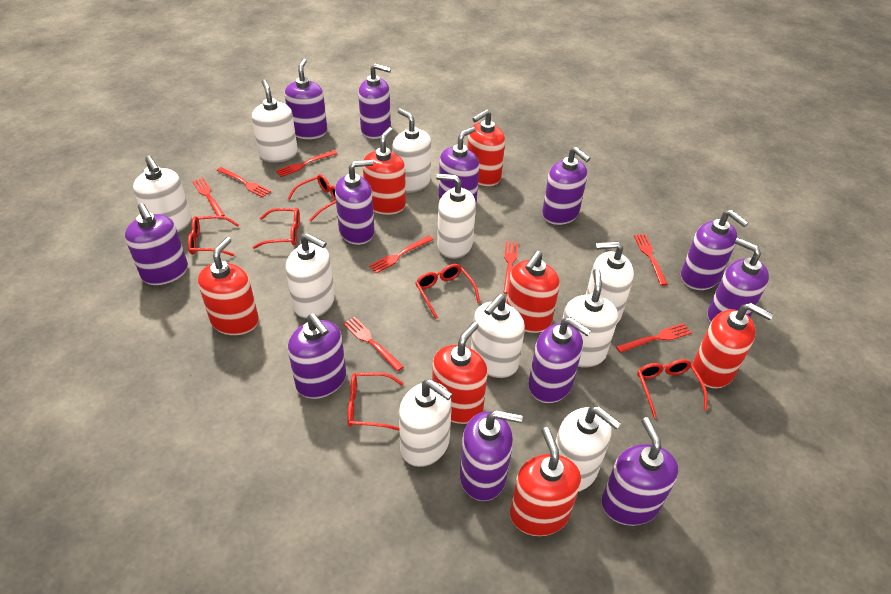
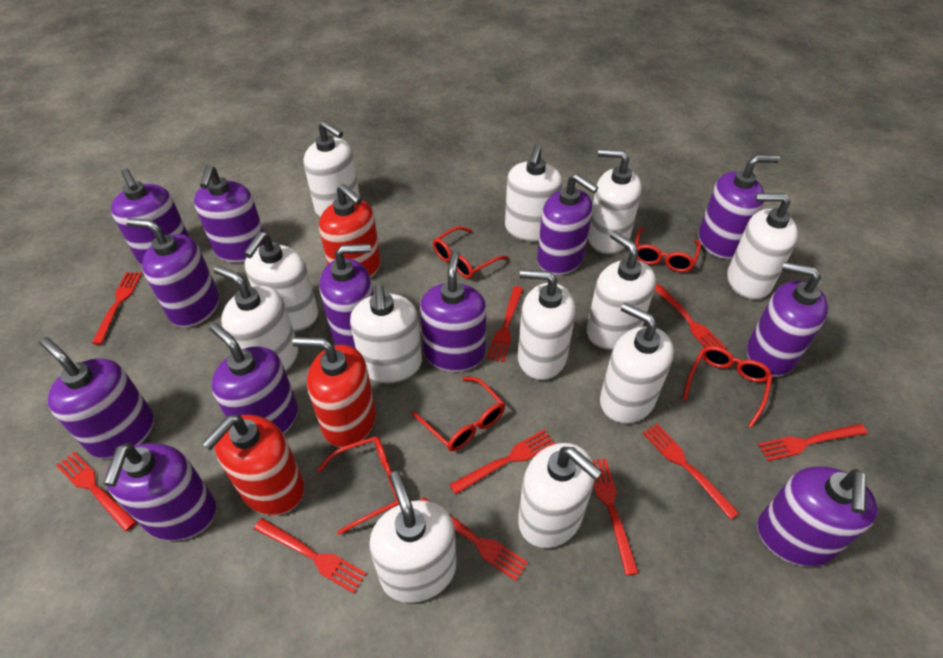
red fork: [192,178,225,216] [217,167,271,198] [276,150,337,177] [343,317,404,372] [369,236,434,274] [503,241,518,294] [616,323,691,353] [634,234,668,286] = 8 -> [56,452,137,532] [92,272,142,345] [254,518,366,594] [421,497,528,581] [449,430,555,495] [487,286,523,362] [593,458,639,576] [643,424,739,520] [655,284,726,349] [758,424,867,461] = 10
red glasses: [188,216,239,256] [253,208,300,249] [287,174,336,221] [348,372,404,431] [416,264,480,319] [637,359,707,418] = 6 -> [317,437,399,535] [412,377,505,451] [433,226,508,279] [635,227,701,272] [683,346,773,428] = 5
red soap dispenser: [198,237,259,335] [363,127,406,215] [432,322,488,424] [467,109,505,186] [506,251,560,333] [510,427,581,536] [693,303,773,388] = 7 -> [202,414,305,515] [292,337,376,448] [319,184,381,278] = 3
white soap dispenser: [133,155,191,232] [252,79,298,163] [286,233,335,319] [392,108,431,193] [399,379,452,467] [436,174,476,259] [471,294,525,378] [556,406,621,492] [562,268,618,368] [586,241,634,323] = 10 -> [214,265,299,372] [244,232,318,332] [304,121,360,217] [350,284,422,384] [369,471,456,603] [505,145,562,242] [518,269,576,380] [518,443,602,548] [586,231,656,350] [588,149,642,254] [600,303,674,424] [727,193,798,300] = 12

